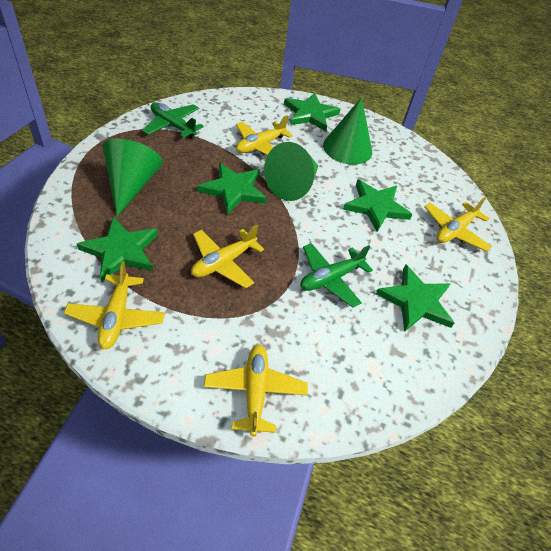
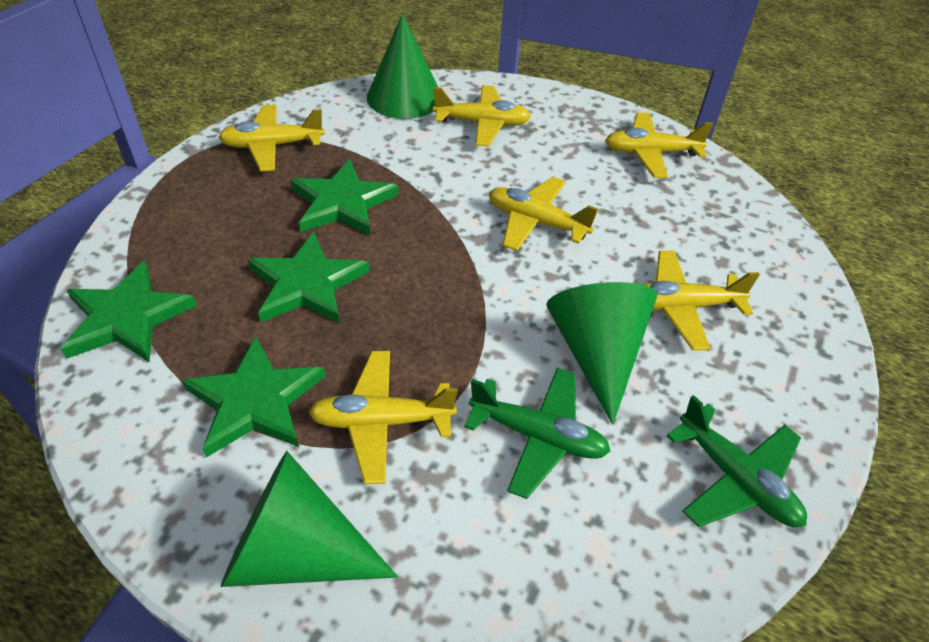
green star: [77,217,158,282] [198,162,267,215] [284,93,341,131] [343,180,412,232] [376,265,454,332] = 5 -> [61,261,197,363] [182,336,325,458] [248,232,369,323] [291,159,398,236] = 4
yellow plane: [64,261,165,349] [191,225,264,288] [204,345,308,436] [236,115,293,155] [424,197,492,252] = 5 -> [218,104,325,171] [309,351,458,484] [433,85,531,146] [489,177,598,251] [605,112,713,178] [643,251,760,351] = 6

